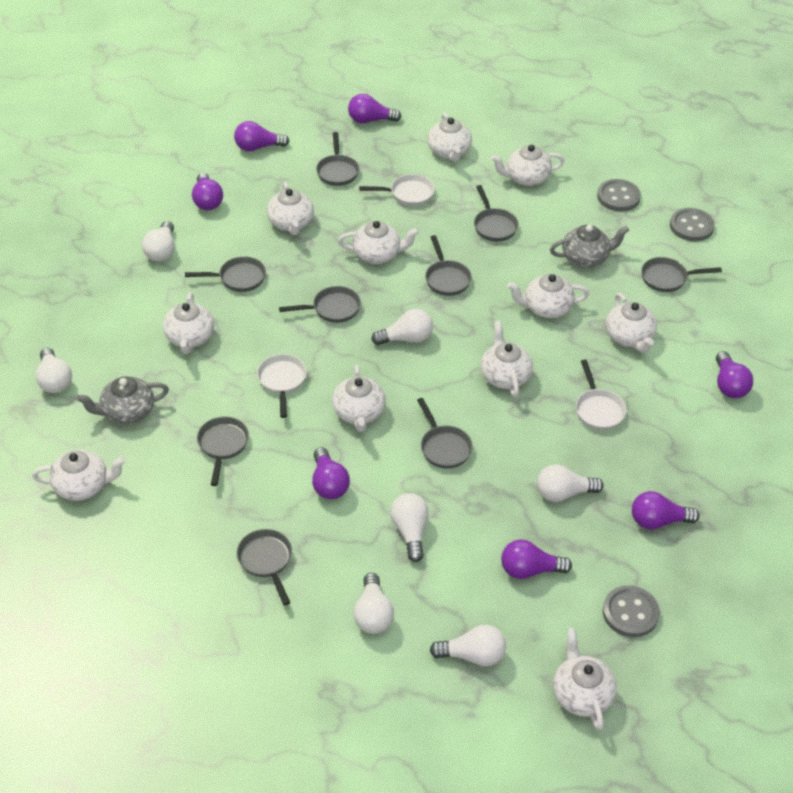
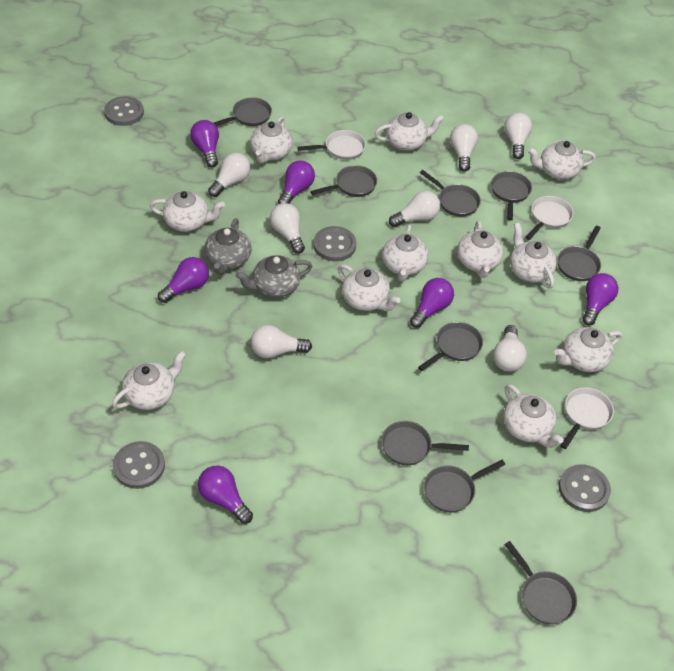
grey button: [597,179,641,211] [603,585,660,637] [670,208,715,241] = 3 -> [104,96,144,126] [113,441,165,489] [313,226,356,261] [559,464,611,512] = 4
purple light bulb: [192,173,223,210] [234,121,289,151] [312,447,350,499] [348,94,402,123] [501,540,572,579] [632,491,699,530] [716,351,753,398] = 7 -> [158,257,209,303] [190,120,219,168] [198,466,253,524] [278,161,315,204] [410,278,454,328] [582,273,618,326] = 6

